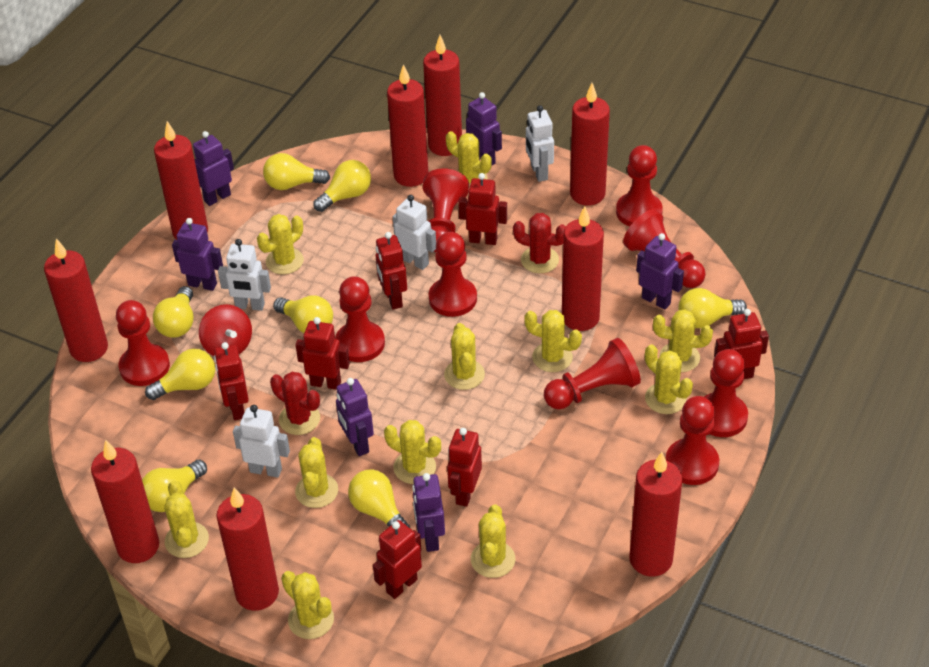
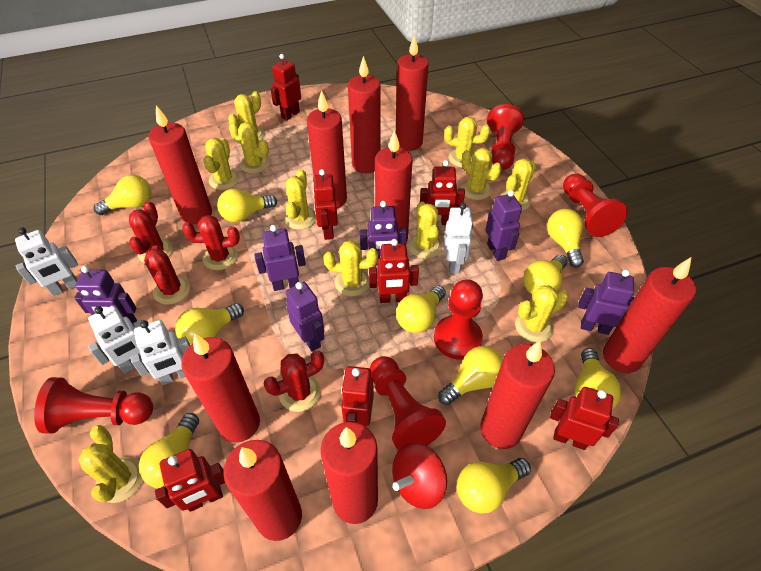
red cactus: [270,372,320,435] [513,213,566,273] = 2 -> [129,201,173,263] [144,245,190,305] [182,215,240,270] [263,351,324,412] = 4
red candle: [44,238,108,362] [91,440,159,563] [154,121,208,240] [216,487,279,611] [387,64,429,187] [423,35,462,156] [562,206,604,331] [570,83,610,206] [629,452,682,577] = 9 -> [148,105,212,225] [181,333,260,442] [223,440,302,541] [307,90,347,208] [321,422,378,524] [348,56,381,173] [375,130,412,243] [396,34,429,151] [480,341,555,449] [603,257,696,373] = 10
red pawn: [116,300,170,386] [335,276,385,362] [423,168,469,252] [429,232,477,317] [544,338,641,410] [616,145,663,227] [623,209,706,288] [666,396,719,485] [704,349,748,437] = 9 -> [34,377,153,434] [370,356,446,450] [434,279,483,359] [487,104,524,170] [563,174,628,237] = 5
yellow light bulb: [142,460,207,512] [145,349,215,400] [153,286,194,338] [263,153,330,190] [273,295,333,333] [313,160,371,212] [348,469,410,528] [678,288,747,328] = 8 -> [94,175,152,215] [139,413,199,489] [175,303,244,345] [217,189,277,222] [396,286,446,333] [438,346,503,405] [457,458,531,514] [523,255,567,295] [547,209,584,268] [575,348,622,409] = 10

